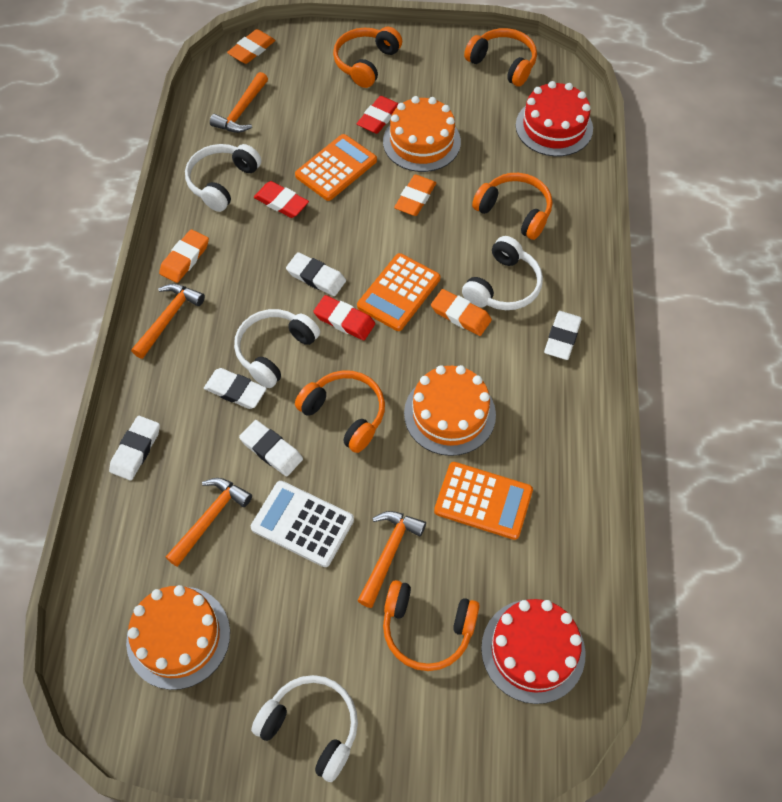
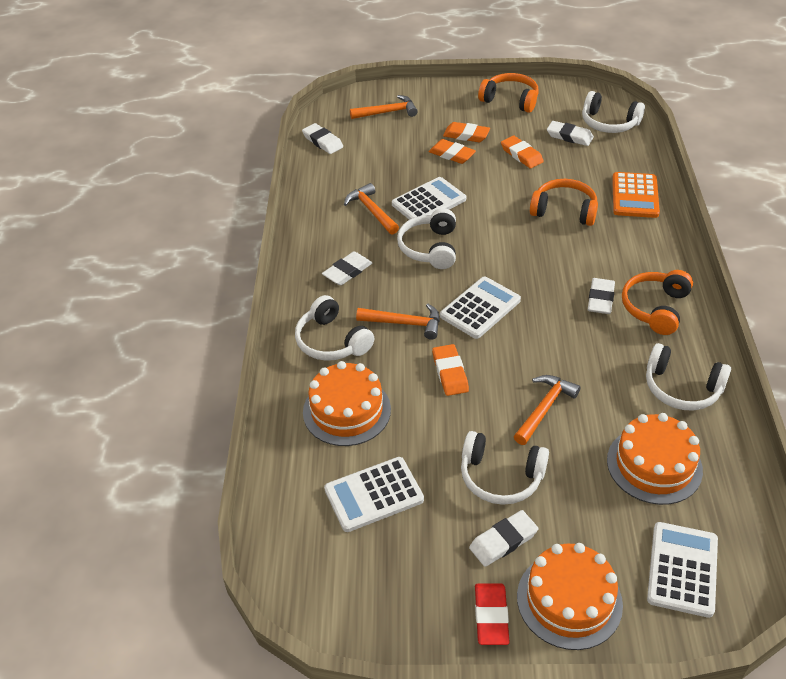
orange calculator: [295,134,377,201] [357,253,440,331] [434,462,533,540] = 3 -> [612,172,660,218] = 1
orange headphones: [295,370,385,453] [333,27,402,88] [383,580,480,671] [464,28,537,86] [472,173,552,240] = 5 -> [478,73,539,113] [530,179,598,226] [622,270,693,335] = 3
red cake: [481,599,586,704] [516,81,593,157] = 2 -> none = 0
red eraser: [254,181,309,218] [313,295,375,340] [356,96,399,134] = 3 -> [475,584,509,645] = 1
white calculator: [251,481,354,567] = 1 -> [324,457,424,532] [392,177,466,220] [440,276,521,339] [647,522,718,618] = 4
white headphones: [185,144,261,212] [234,309,320,388] [251,675,358,782] [462,236,543,310] = 4 -> [295,295,374,361] [397,208,456,269] [461,431,549,505] [582,91,645,133] [646,343,731,411] = 5

